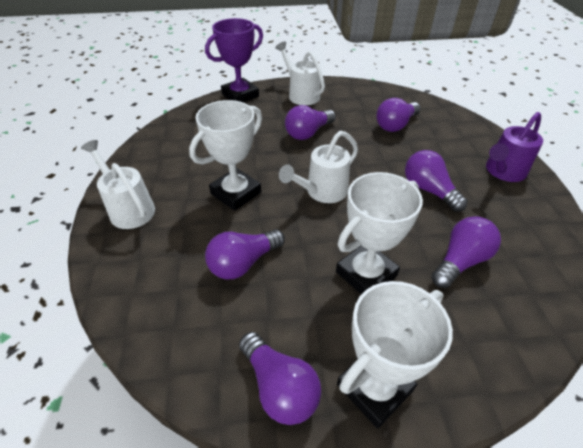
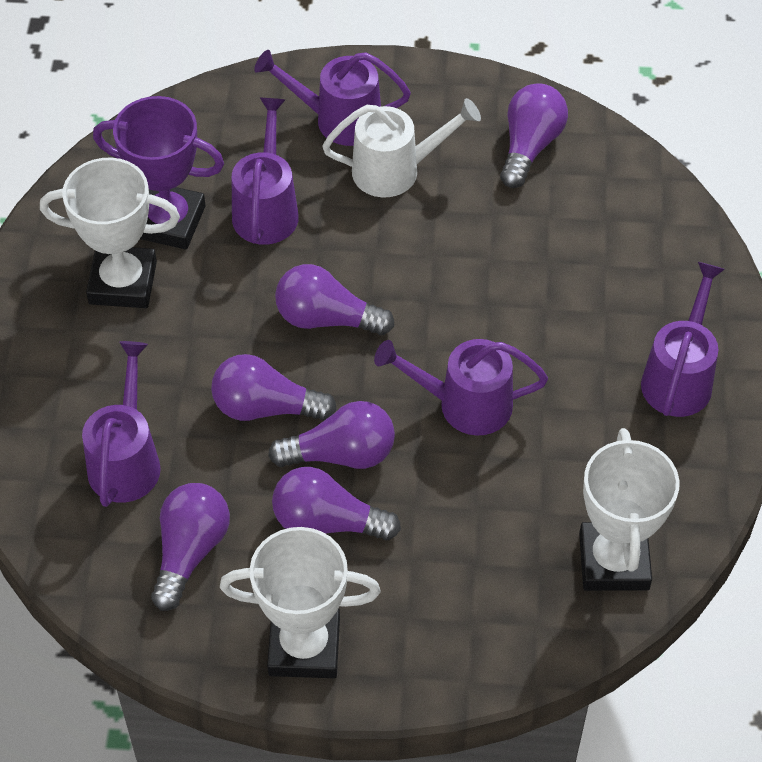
purple watering can: [486,112,543,182] = 1 -> [82,341,161,507] [232,98,299,245] [254,50,411,146] [374,339,548,436] [641,262,725,417] = 5
white watering can: [81,140,155,229] [275,41,325,105] [279,131,358,203] = 3 -> [322,98,481,197] = 1

